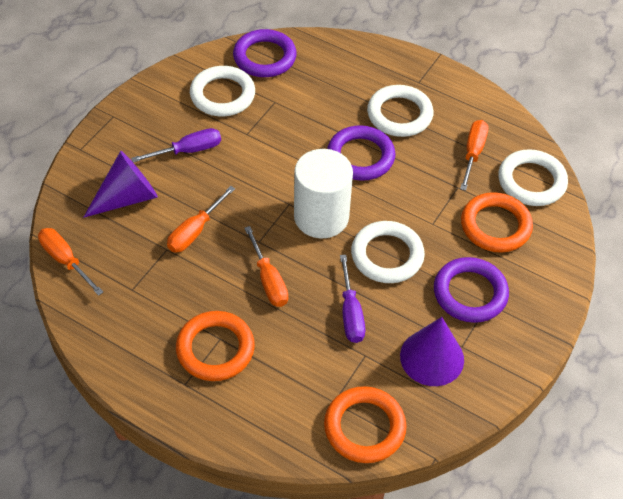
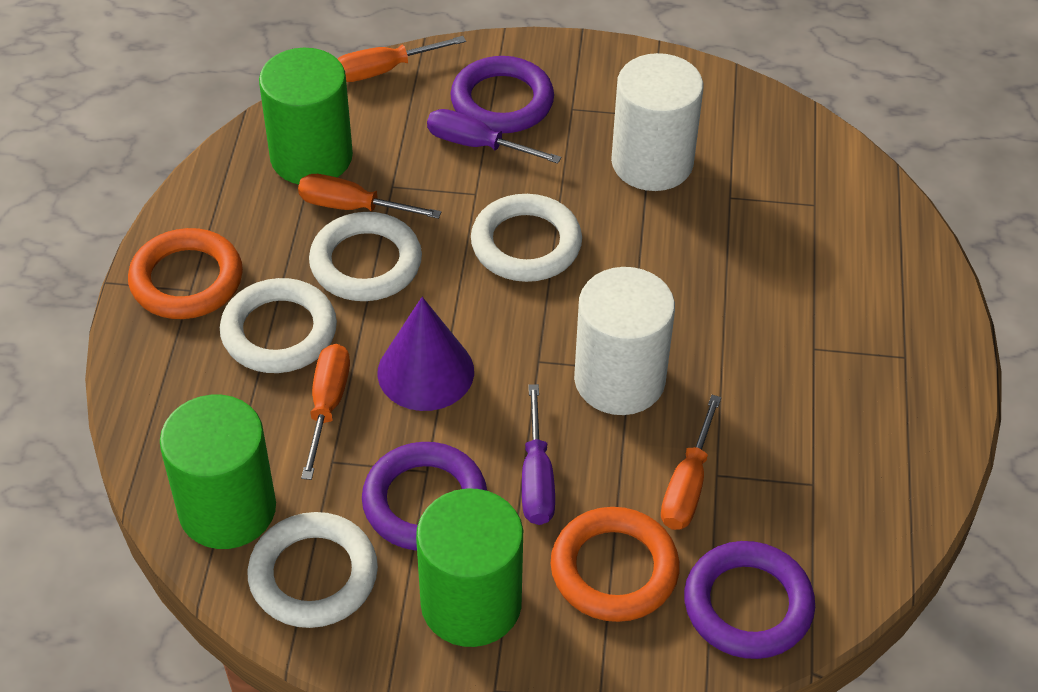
green cylinder: none = 0 -> [160,395,276,549] [259,48,353,184] [416,488,523,647] = 3
orange ring: [176,311,255,381] [324,386,407,463] [461,192,533,253] = 3 -> [128,228,243,319] [550,507,680,622] = 2
purple cone: [83,151,158,218] [400,317,464,386] = 2 -> [377,297,474,411] = 1
white cylinder: [294,149,353,239] = 1 -> [574,267,675,415] [611,53,704,191] = 2

